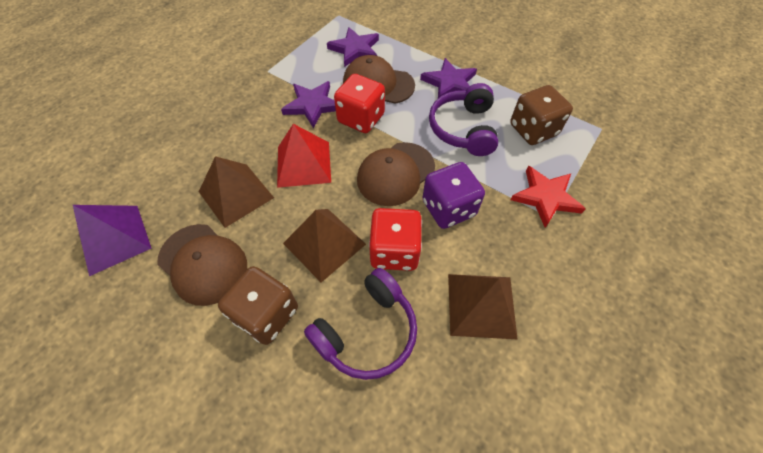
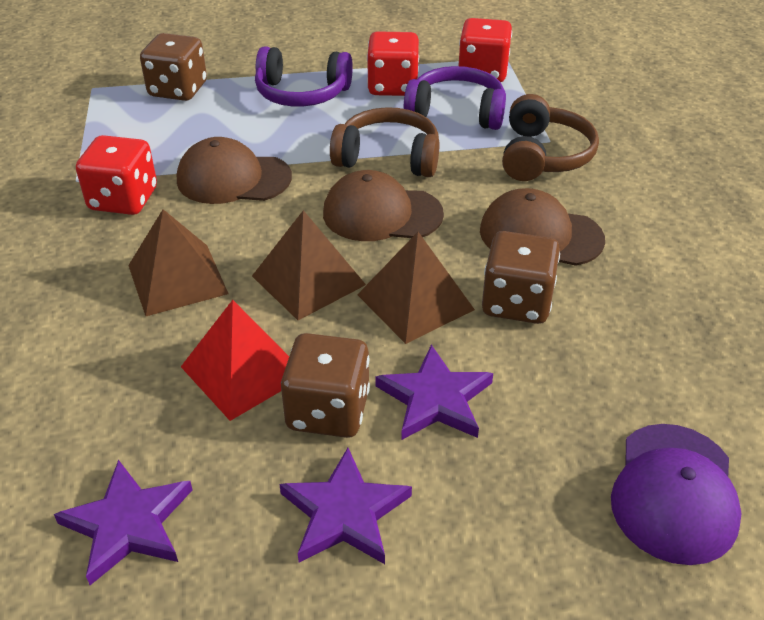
brown dice: [218,266,298,345] [510,85,573,145] = 2 -> [140,33,207,101] [281,333,370,438] [482,231,560,324] = 3
brown headphones: none = 0 -> [330,107,440,177] [502,94,599,181] = 2
purple cap: none = 0 -> [611,424,742,565] = 1
purple dice: [422,162,485,229] = 1 -> none = 0
purple pyramid: [73,205,152,276] = 1 -> none = 0
red dice: [334,74,385,133] [369,208,422,271] = 2 -> [76,135,157,215] [367,31,419,96] [458,18,512,82] = 3
red star: [510,166,586,228] = 1 -> none = 0

